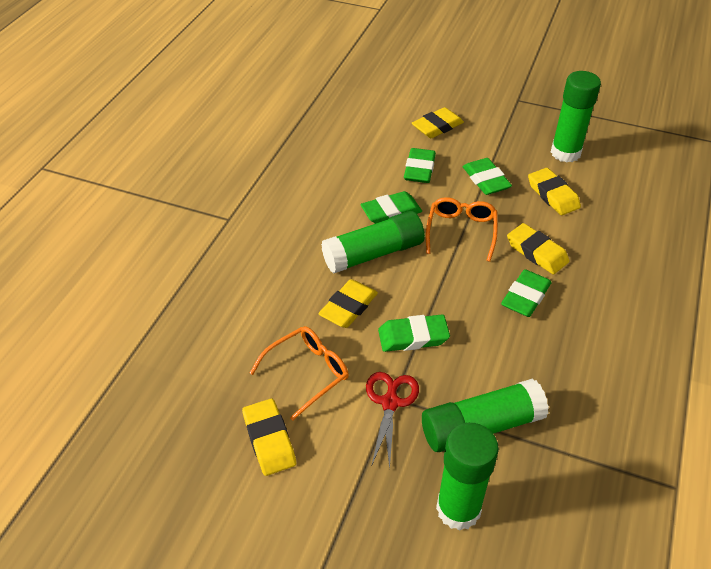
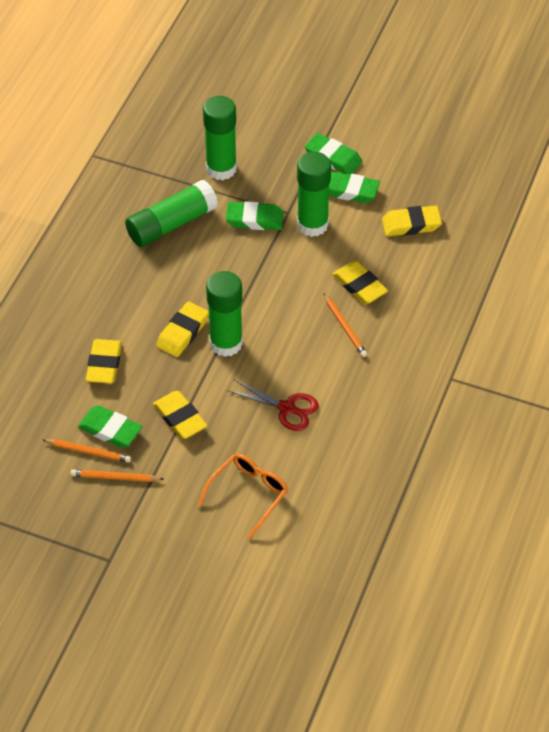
green eraser: [360,191,422,224] [378,315,450,352] [404,148,436,183] [463,158,512,195] [501,269,552,317] = 5 -> [78,405,142,448] [226,201,284,230] [305,133,362,174] [329,172,380,203] = 4
orange glasses: [250,326,349,421] [426,197,498,262] = 2 -> [198,453,288,539] = 1
orange pencil: none = 0 -> [43,439,131,463] [71,469,164,482] [324,294,367,357] = 3

